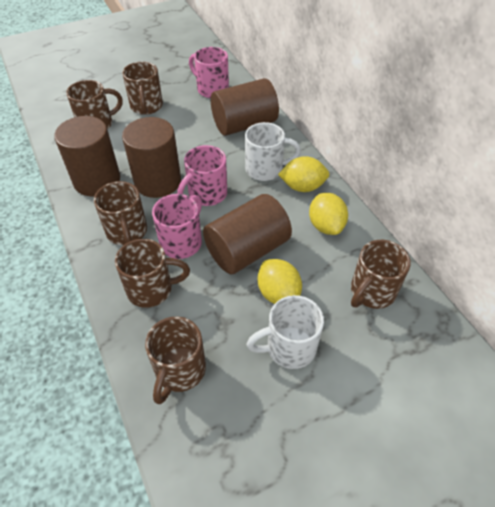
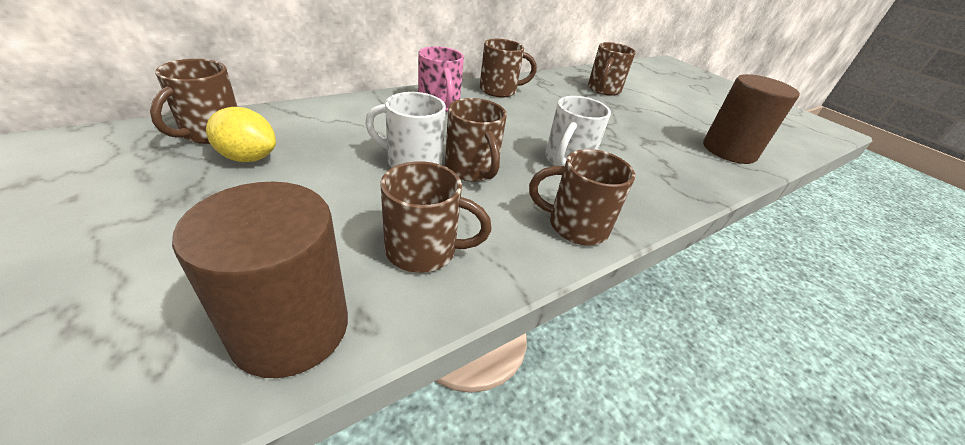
brown cylinder: [54,116,120,196] [122,117,181,198] [203,194,292,274] [211,78,279,136] = 4 -> [172,182,348,378] [703,74,800,164] = 2
pink mug: [152,194,202,259] [177,145,227,206] [189,47,229,98] = 3 -> [418,46,464,112] = 1
yellow lemon: [258,259,302,304] [278,156,329,192] [309,193,348,235] = 3 -> [206,107,276,162] = 1

